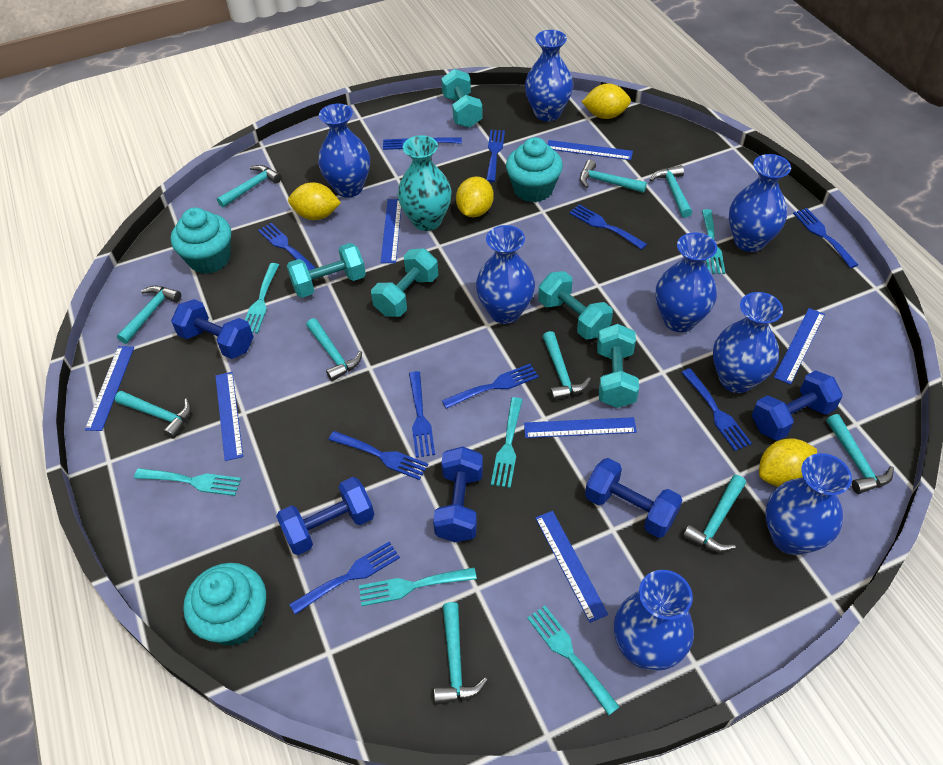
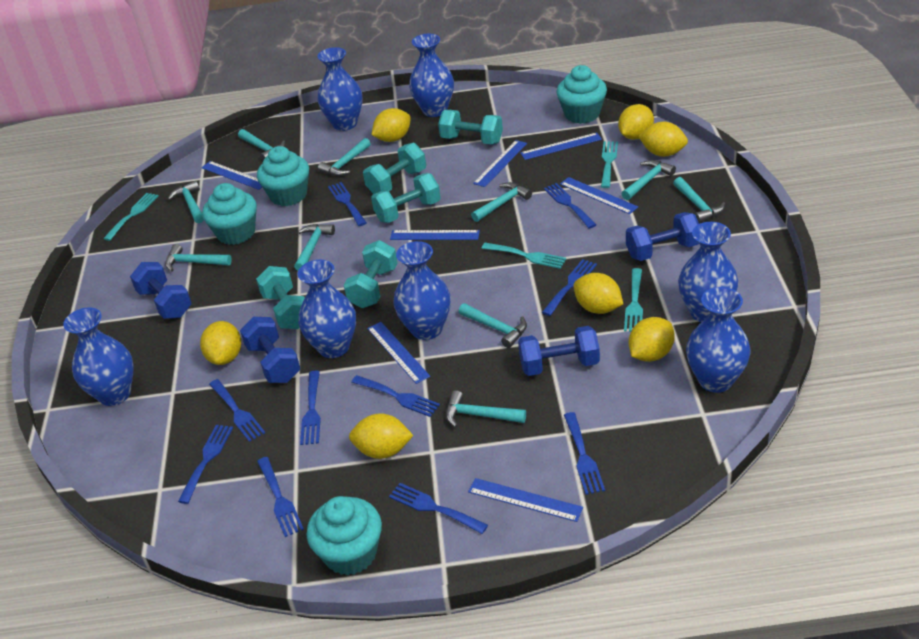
blue dumbbell: [171,299,254,359] [276,477,374,555] [433,447,483,542] [585,458,682,538] [752,370,843,441] = 5 -> [130,262,192,319] [240,317,300,383] [518,326,600,376] [626,212,699,261] = 4
blue vase: [318,104,370,197] [476,225,535,324] [525,30,573,121] [614,570,694,671] [656,232,717,332] [713,292,783,393] [729,154,791,252] [765,453,852,555] = 8 -> [63,307,134,406] [298,260,356,358] [317,47,363,131] [394,241,451,340] [409,34,454,117] [678,222,739,322] [686,287,750,393] = 7
turquoise cupcake: [171,208,231,274] [183,563,266,646] [506,137,563,202] = 3 -> [202,183,257,245] [257,146,309,206] [307,496,382,576] [556,65,607,124] = 4
turquoise fork: [134,468,241,496] [245,263,279,333] [359,567,477,606] [491,397,523,488] [527,606,620,715] [702,209,725,274] = 6 -> [103,193,159,241] [482,243,566,269] [601,142,618,188] [624,268,643,332] = 4
turquoise vase: [398,135,452,231] = 1 -> none = 0
yellow lemon: [288,182,341,220] [456,177,494,217] [582,83,631,119] [759,438,817,487] = 4 -> [200,321,241,365] [349,413,414,459] [372,108,411,142] [574,273,623,314] [618,104,654,140] [629,317,675,362] [638,122,688,157] = 7

